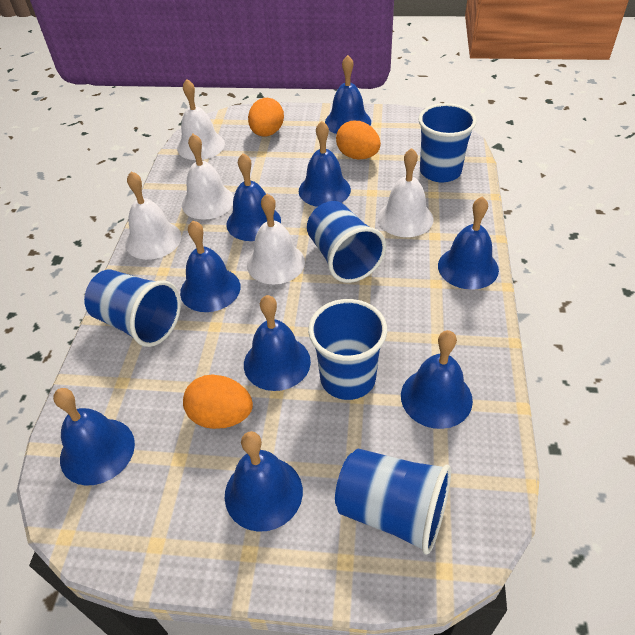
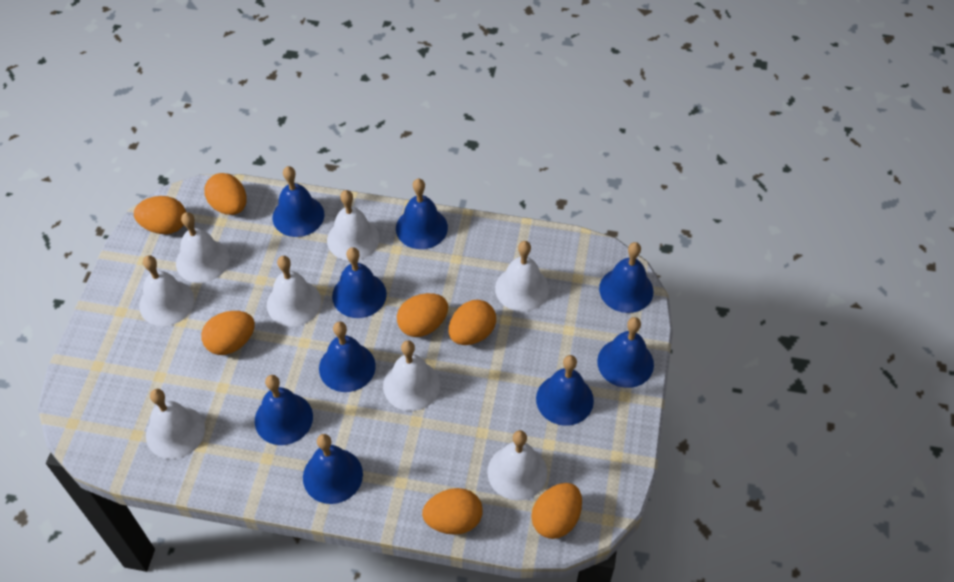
blue cup: [84,269,181,347] [307,201,386,283] [308,299,387,400] [335,448,451,555] [418,103,477,182] = 5 -> none = 0
orange egg: [183,375,253,429] [248,98,284,137] [336,121,381,159] = 3 -> [134,196,186,234] [201,311,255,355] [205,173,247,215] [397,293,448,337] [422,488,483,535] [449,300,496,345] [531,483,582,539] = 7
white bell: [125,171,181,260] [177,79,225,160] [182,134,234,220] [247,194,305,284] [378,148,433,237] = 5 -> [139,255,194,326] [146,389,205,459] [176,212,229,283] [267,256,321,326] [327,190,380,261] [383,340,440,411] [487,430,547,500] [495,241,549,312] = 8

